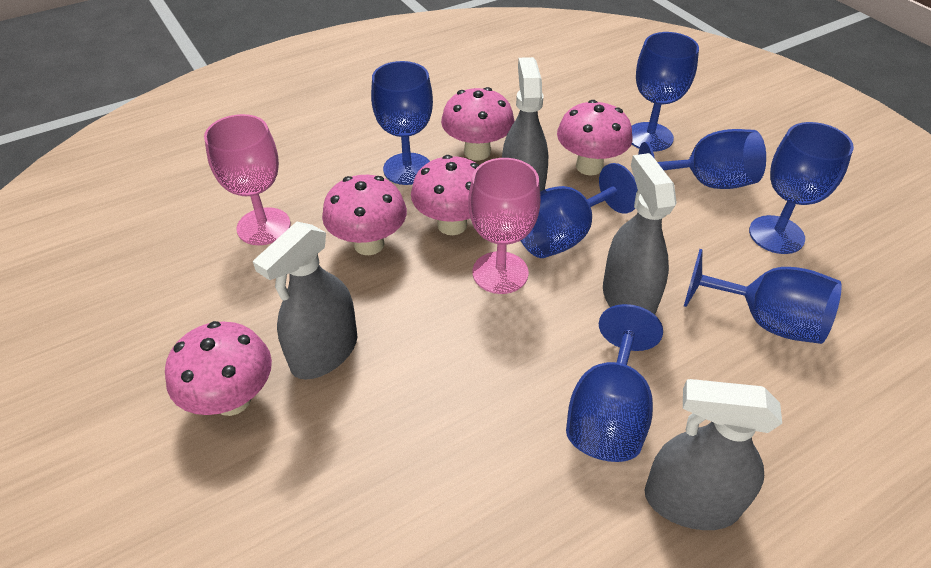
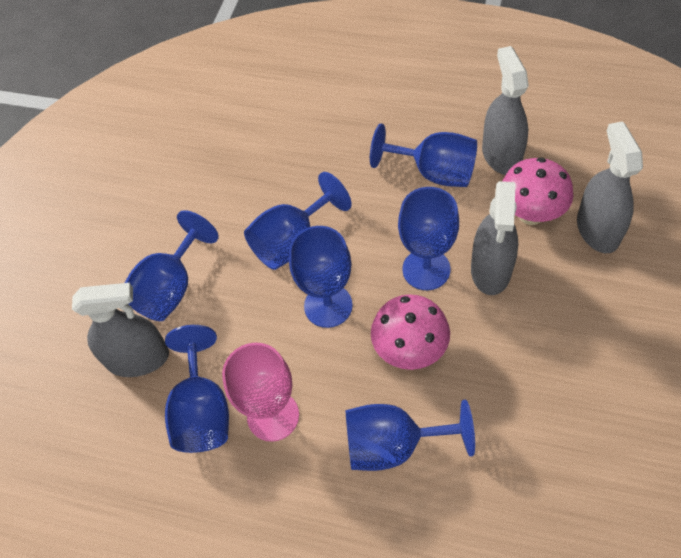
pink goblet: [204,114,291,245] [468,158,541,294] = 2 -> [222,343,299,442] = 1
pink mushroom: [165,321,272,416] [322,175,407,255] [411,155,479,235] [441,87,514,161] [557,100,632,176] = 5 -> [371,294,450,370] [502,157,573,225] = 2

